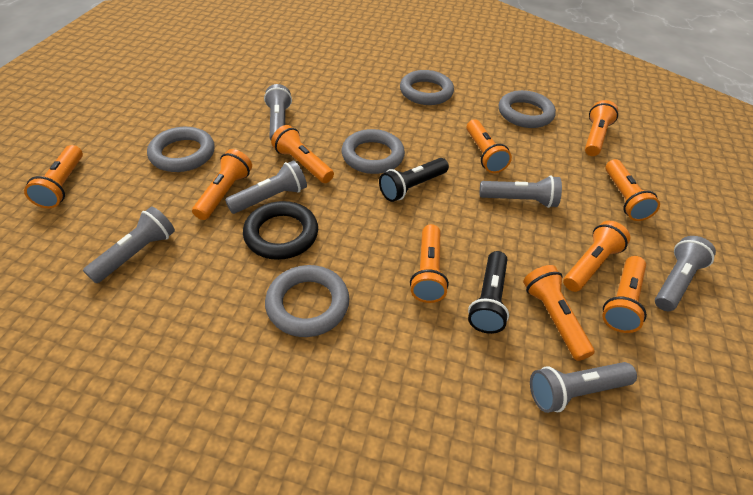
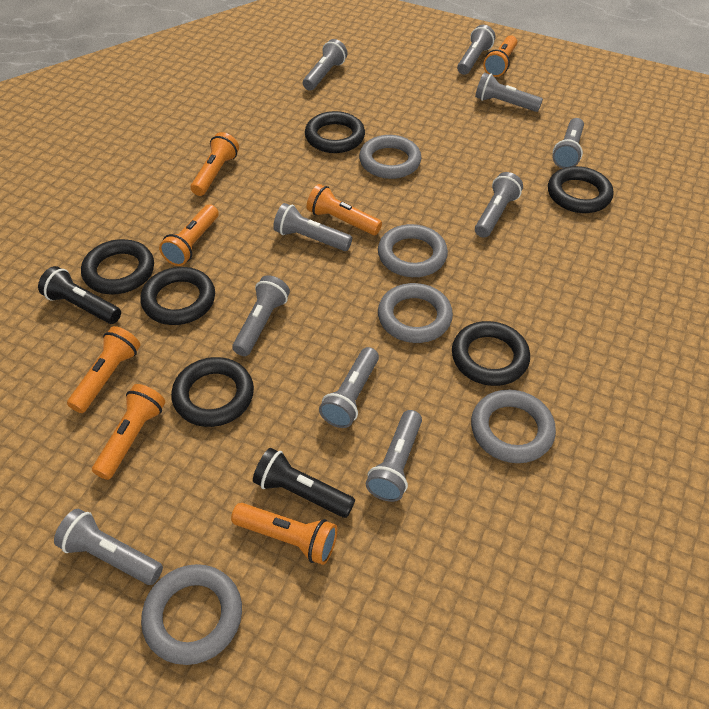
black ring: [243,201,318,260] = 1 -> [81,239,154,294] [140,267,215,325] [171,357,254,427] [305,111,365,153] [452,321,530,386] [548,166,613,213] = 6
grey flashlight: [83,206,175,283] [225,160,307,214] [264,84,292,140] [480,175,562,208] [530,362,637,413] [655,236,716,311] = 6 -> [54,509,163,585] [232,275,290,356] [273,203,352,251] [303,39,347,91] [319,347,379,428] [366,410,422,502] [457,25,495,75] [475,73,543,112] [475,172,523,238] [552,118,584,168] = 10
orange flashlight: [24,145,83,208] [192,149,252,220] [271,125,334,183] [410,224,449,303] [467,119,512,173] [523,265,595,361] [563,221,630,292] [585,100,618,156] [603,256,647,333] [605,159,660,221] = 10 -> [67,326,140,413] [92,384,165,480] [159,204,218,266] [191,132,239,196] [231,503,337,565] [307,184,382,235] [483,35,517,77] = 7

